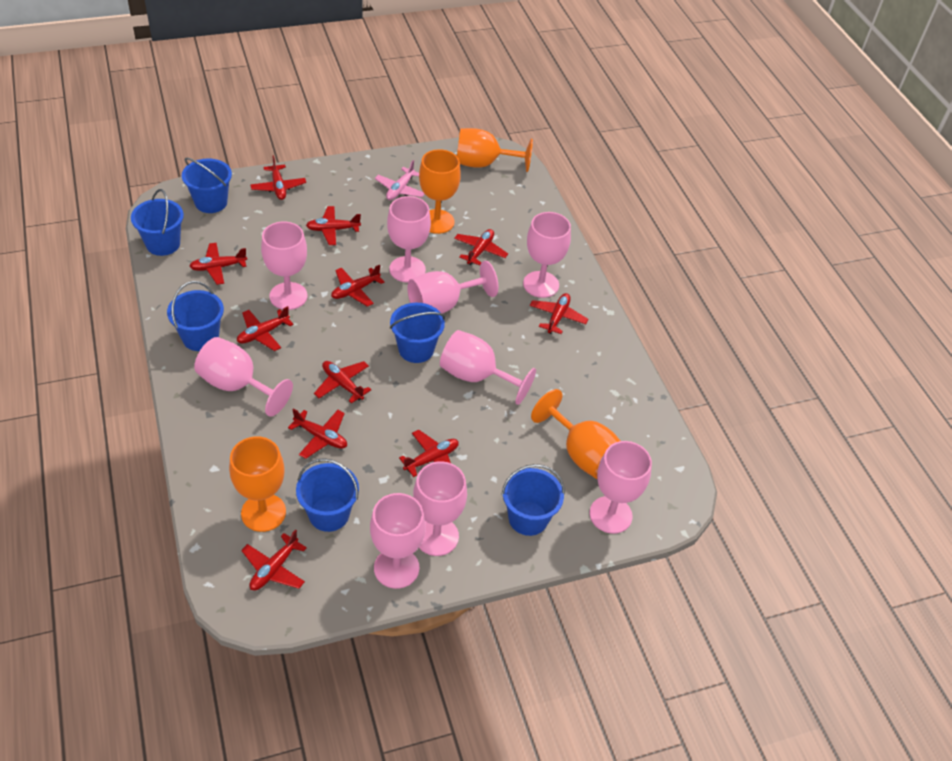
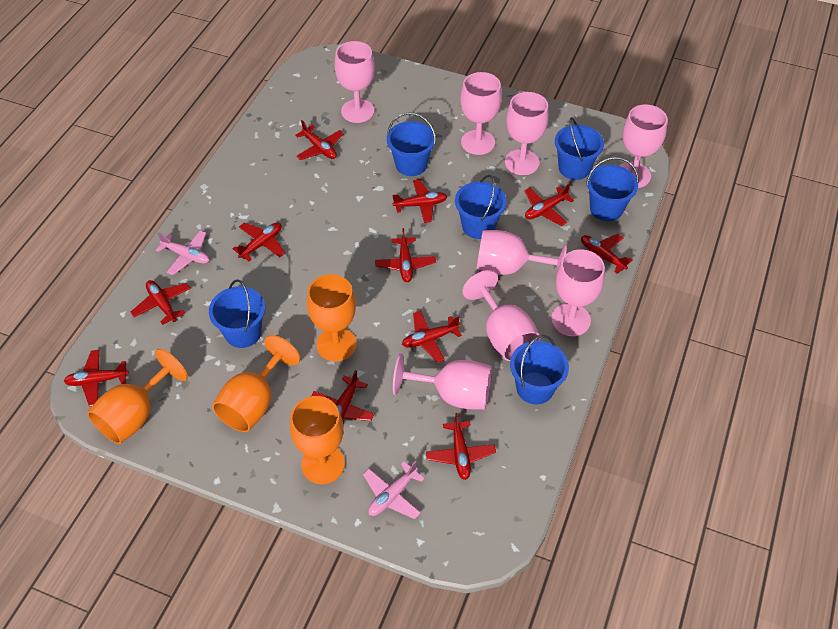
pink goblet: [194,337,293,417] [261,222,307,310] [370,493,426,589] [387,196,431,283] [407,261,498,314] [413,461,467,556] [440,330,536,405] [523,212,571,298] [589,441,652,534] = 9 -> [335,41,375,123] [393,353,492,409] [460,72,502,155] [462,270,540,361] [477,230,567,275] [505,92,549,175] [551,249,605,336] [619,105,668,188] = 8
pink plane: [375,160,425,200] = 1 -> [156,230,210,275] [363,461,425,519] = 2

